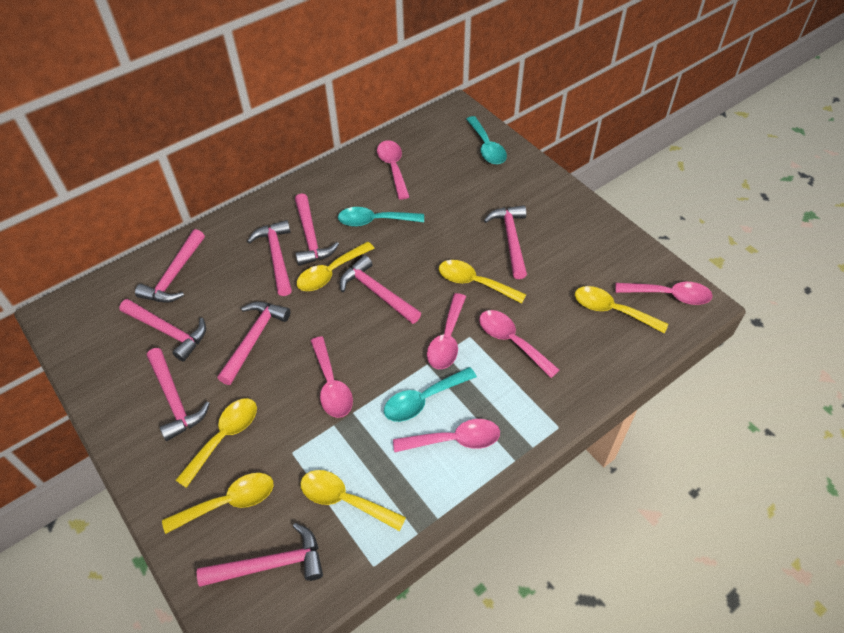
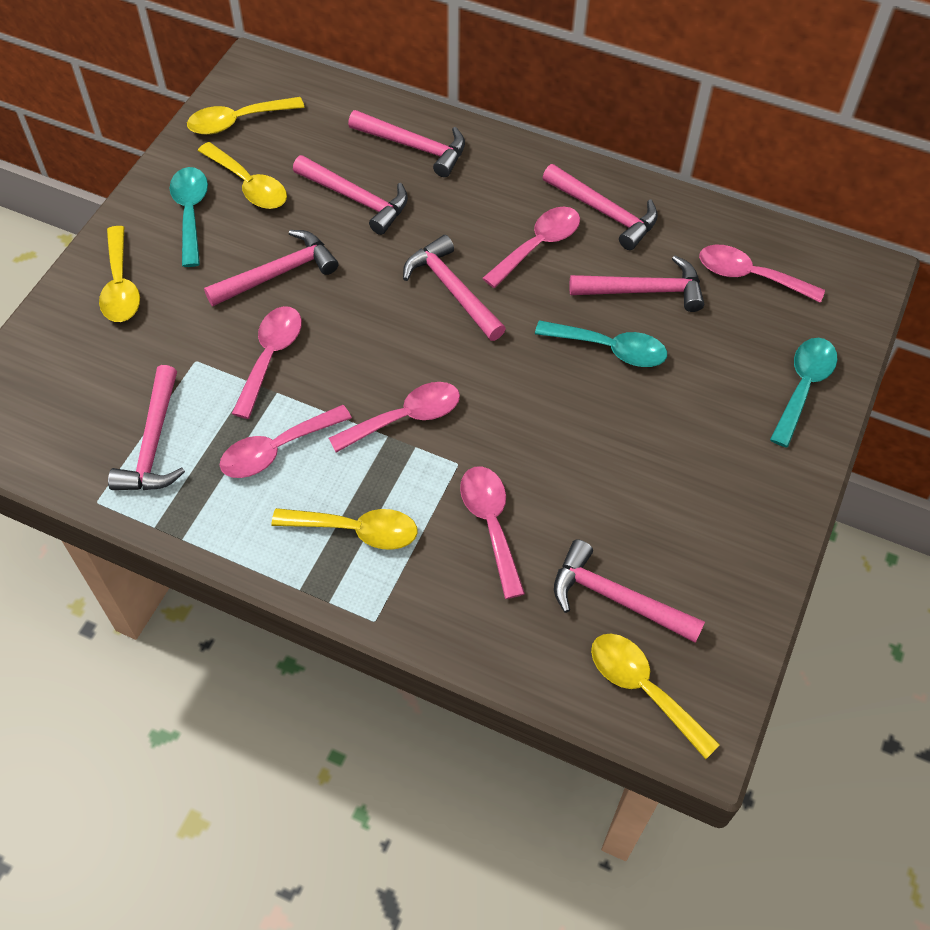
pink hammer: [119,299,206,362] [135,229,205,303] [147,348,210,441] [197,523,323,587] [218,302,290,385] [247,220,292,296] [295,193,339,266] [340,255,421,324] [484,205,527,279] = 9 -> [108,365,185,490] [204,230,339,306] [293,155,408,235] [348,110,465,177] [403,235,506,341] [542,164,658,250] [554,539,705,643] [569,256,704,312] = 8
yellow spoon: [162,473,274,534] [176,398,257,488] [297,242,375,291] [300,470,406,531] [439,260,526,304] [575,286,668,334] = 6 -> [99,226,140,322] [187,97,304,135] [198,142,287,209] [271,508,418,550] [591,633,720,759] = 5

